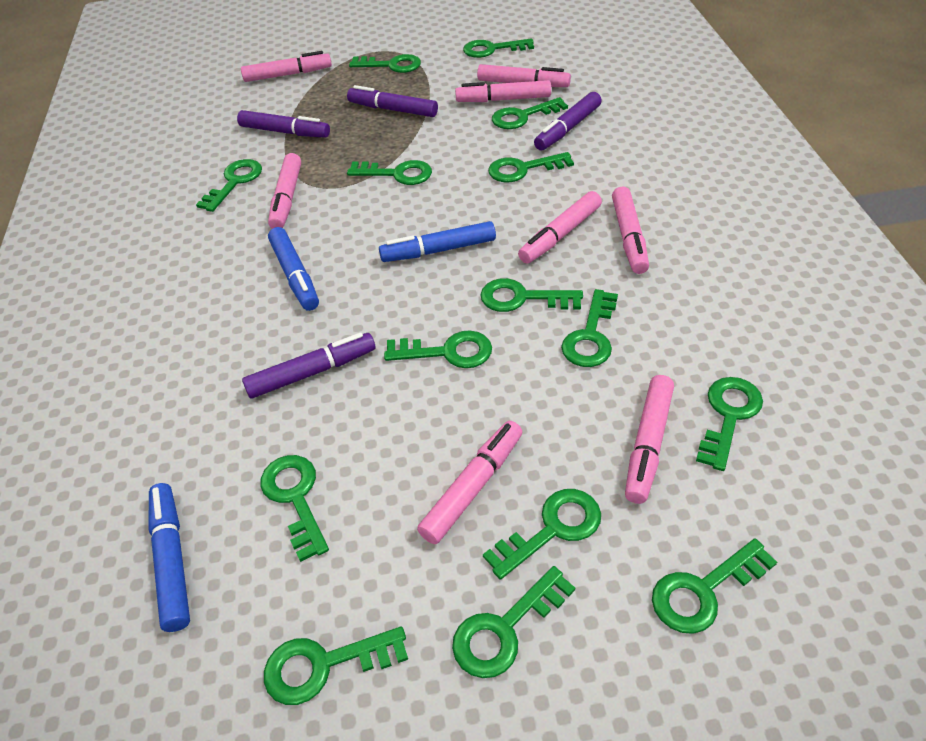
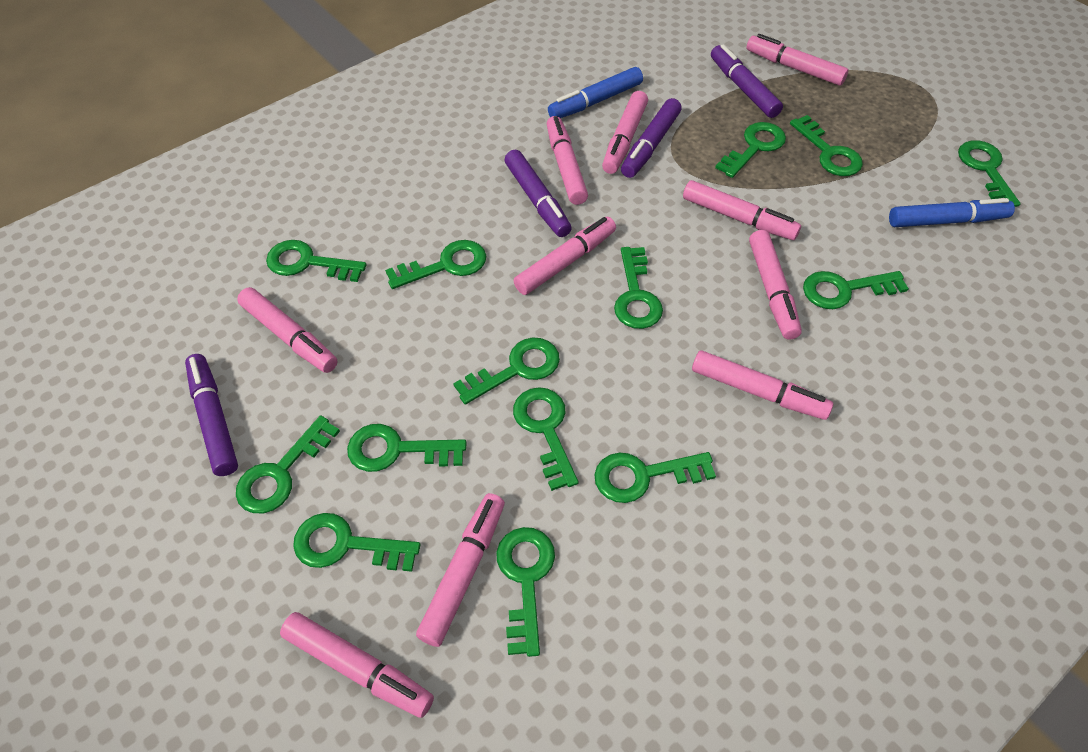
blue marker: [149,483,190,632] [268,227,319,311] [379,221,496,262] = 3 -> [548,67,643,118] [889,198,1015,227] = 2
green key: [196,159,262,212] [260,455,329,562] [264,626,408,705] [347,160,432,185] [349,54,421,73] [384,330,492,368] [452,566,575,678] [463,38,534,58] [481,278,583,312] [483,489,601,580] [488,152,574,182] [492,97,568,129] [561,289,618,367] [652,538,777,634] [696,377,763,471] = 15 -> [236,415,340,513] [266,240,367,282] [293,513,420,572] [347,424,466,472] [385,240,486,289] [453,338,560,405] [496,527,555,657] [513,387,578,491] [594,452,716,503] [614,247,663,329] [715,122,786,178] [790,115,863,176] [803,271,909,309] [958,140,1021,207] = 14
pink marker: [241,51,332,82] [268,153,301,229] [417,421,522,544] [455,80,551,102] [477,64,571,87] [518,191,602,264] [612,187,649,274] [625,375,674,504] = 8 -> [237,287,337,373] [280,612,434,718] [416,493,505,647] [514,217,616,295] [547,116,588,205] [602,91,648,174] [683,180,801,240] [692,350,833,420] [746,34,849,86] [749,230,802,340] = 10

